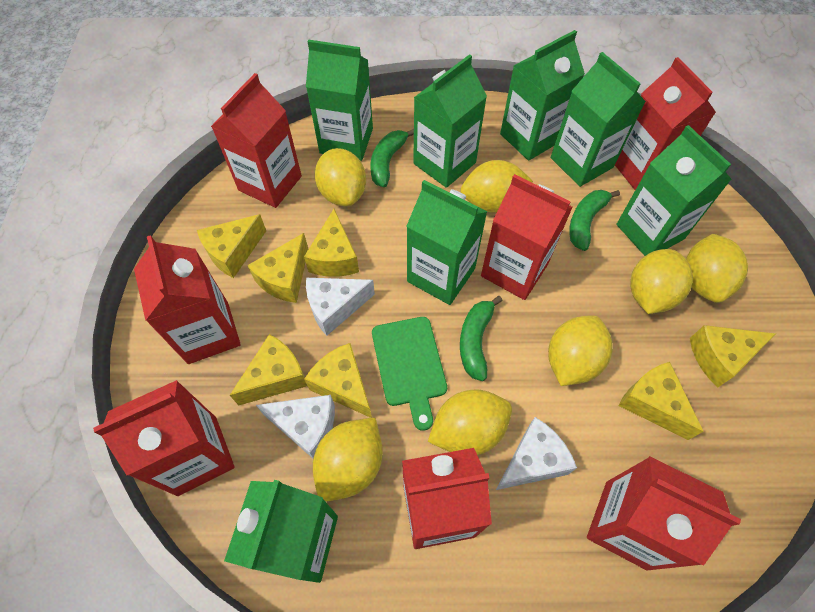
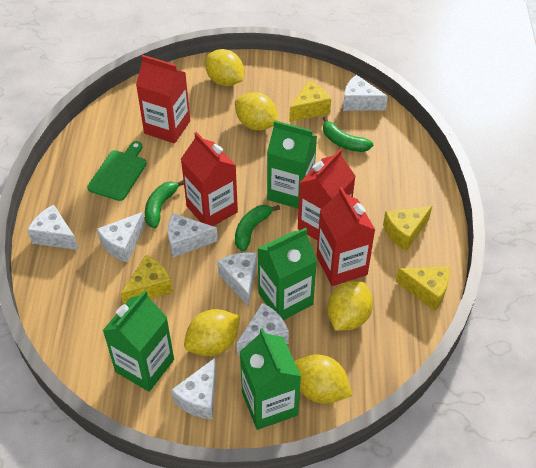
green carton: [224,480,338,583] [306,39,373,161] [406,180,487,305] [413,54,487,188] [500,30,585,161] [551,52,646,187] [616,125,732,256] = 7 -> [102,290,174,392] [240,328,301,430] [257,228,317,320] [267,120,317,209] = 4
red carton: [93,380,235,496] [134,235,241,364] [211,73,302,208] [402,448,492,549] [481,174,573,300] [587,456,741,570] [615,57,716,190] = 7 -> [136,55,190,143] [181,132,238,226] [298,149,356,241] [317,187,375,286] = 4
white cheese: [256,395,335,458] [306,278,375,336] [496,417,577,490] = 3 -> [27,205,79,250] [97,212,145,263] [168,213,218,257] [171,358,216,419] [217,252,257,307] [237,303,289,355] [343,75,388,111] = 7
yellow cheese: [197,214,266,278] [230,334,307,405] [247,233,308,303] [304,209,359,277] [304,343,372,418] [618,362,704,440] [690,325,775,387] = 7 -> [121,255,173,304] [289,81,331,122] [383,206,432,251] [396,266,450,311] = 4
yellow lemon: [313,417,383,501] [315,148,366,206] [428,389,512,455] [460,160,533,213] [548,315,613,386] [630,249,693,314] [686,234,748,303] = 7 -> [184,309,240,356] [205,49,244,86] [235,92,279,130] [295,355,352,404] [327,281,373,331] = 5

